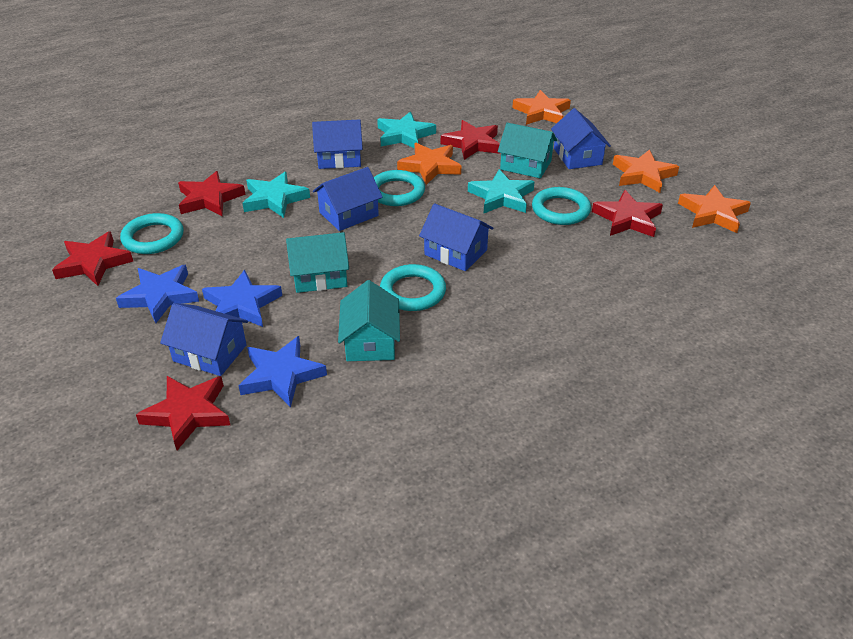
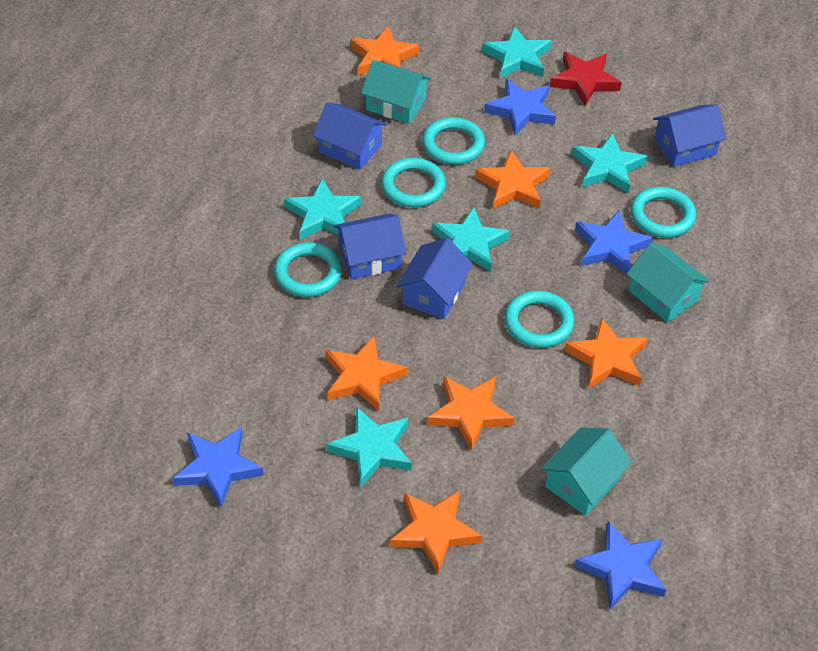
blue house: [160,303,248,376] [312,119,363,169] [313,167,383,231] [419,203,493,271] [551,108,611,169] = 5 -> [313,102,387,170] [334,213,406,279] [396,238,473,319] [653,104,726,167] = 4
blue star: [116,265,199,323] [202,270,282,327] [238,336,327,408] = 3 -> [173,427,263,507] [484,79,556,136] [574,521,666,610] [575,210,653,274] = 4
orange star: [397,143,461,185] [512,90,571,125] [613,149,679,193] [678,185,751,233] = 4 -> [326,336,407,411] [351,27,419,75] [390,490,482,574] [427,376,514,451] [475,150,551,209] [565,317,648,389] = 6
red star: [52,231,133,286] [136,376,230,450] [178,171,245,216] [441,120,500,160] [592,190,663,237] = 5 -> [550,52,622,106] = 1
turquoise ring: [120,213,183,254] [374,170,425,206] [380,264,446,311] [532,187,591,225] = 4 -> [274,242,342,297] [381,158,446,207] [422,117,485,165] [505,291,575,348] [631,187,696,238] = 5
turquoise star: [242,172,310,218] [377,111,436,149] [468,169,535,213] = 3 -> [284,178,361,240] [326,406,412,487] [432,207,510,272] [482,26,551,79] [572,133,647,193] = 5

